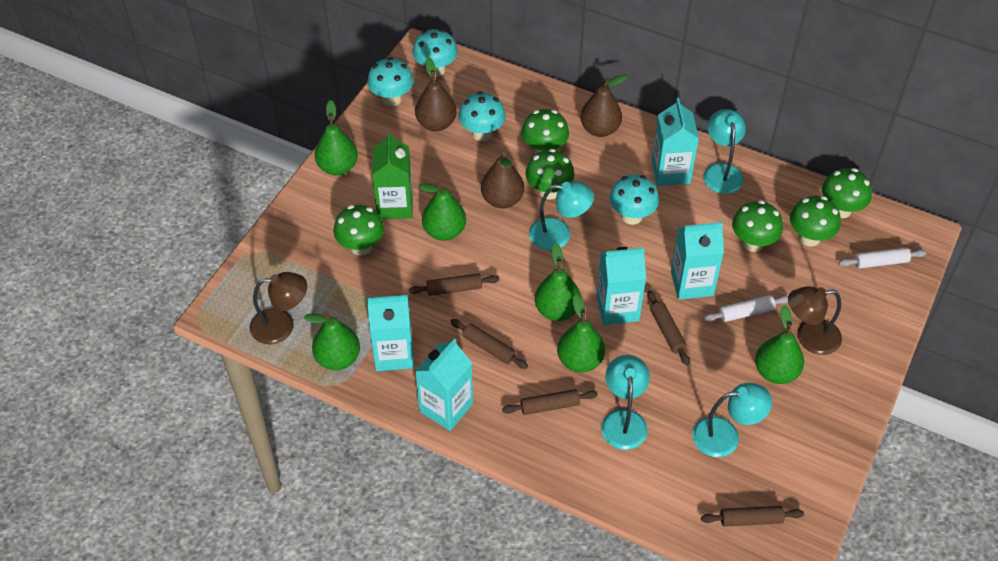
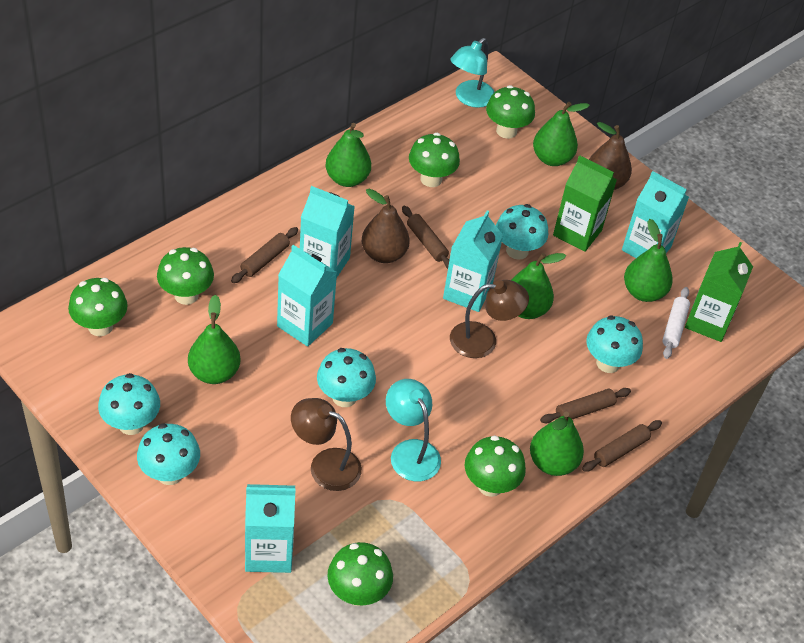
brown pear: [415,57,457,131] [481,152,524,208] [580,74,627,137] = 3 -> [362,189,410,263] [589,122,632,190] = 2
brown rolling pin: [409,273,499,296] [450,319,528,369] [502,389,598,415] [647,290,690,365] [701,506,804,527] = 5 -> [231,227,298,283] [402,206,449,269] [540,388,631,423] [582,420,662,472] = 4
green carton: [372,131,413,219] = 1 -> [553,155,617,252] [685,242,753,342] = 2
turquoise lamp: [529,181,594,250] [601,355,650,450] [692,383,772,457] [703,109,746,194] = 4 -> [386,379,441,481] [450,38,494,108] = 2
turquoise mushroom: [367,57,414,106] [413,29,458,77] [459,91,506,141] [609,174,659,225] = 4 -> [98,373,160,435] [137,423,200,485] [317,348,376,407] [496,204,548,260] [586,316,643,373] = 5
white rolling pin: [703,295,788,322] [839,247,926,269] = 2 -> [662,287,690,359] = 1

